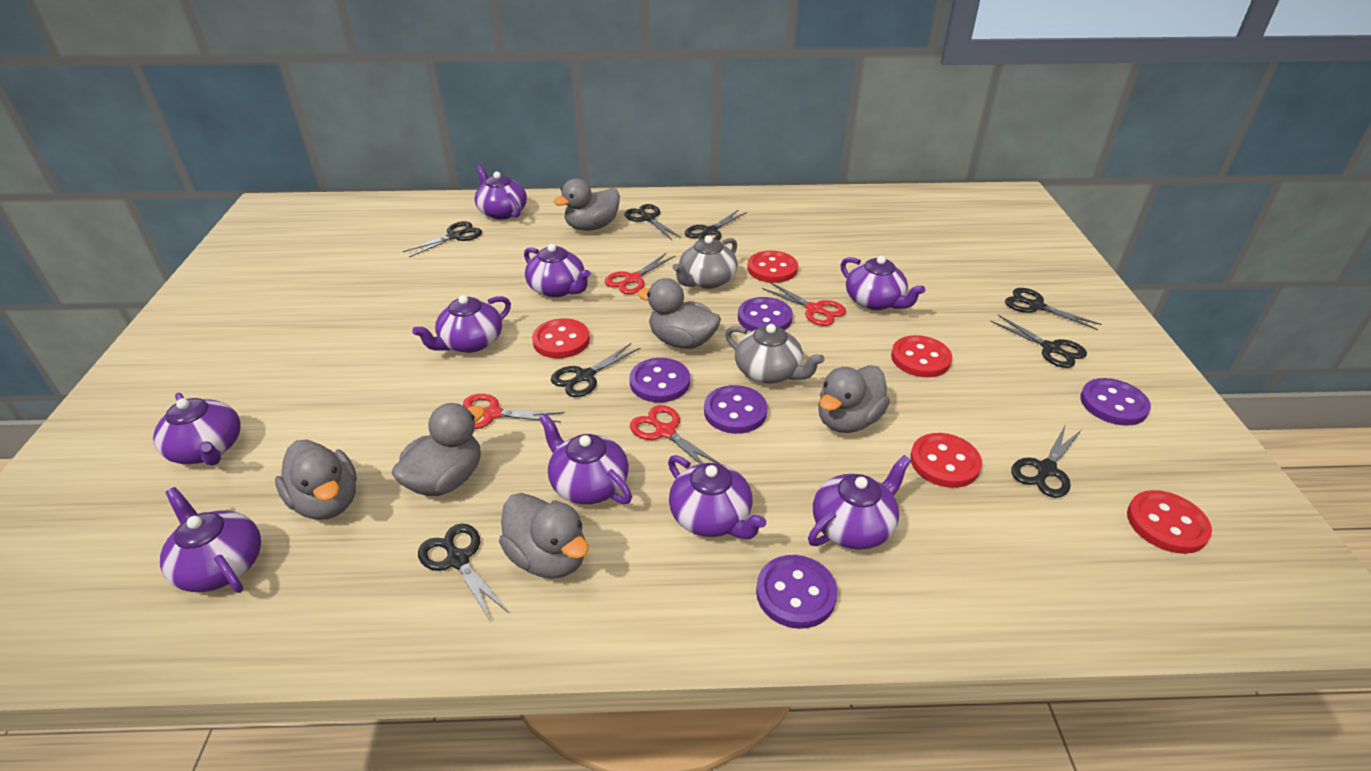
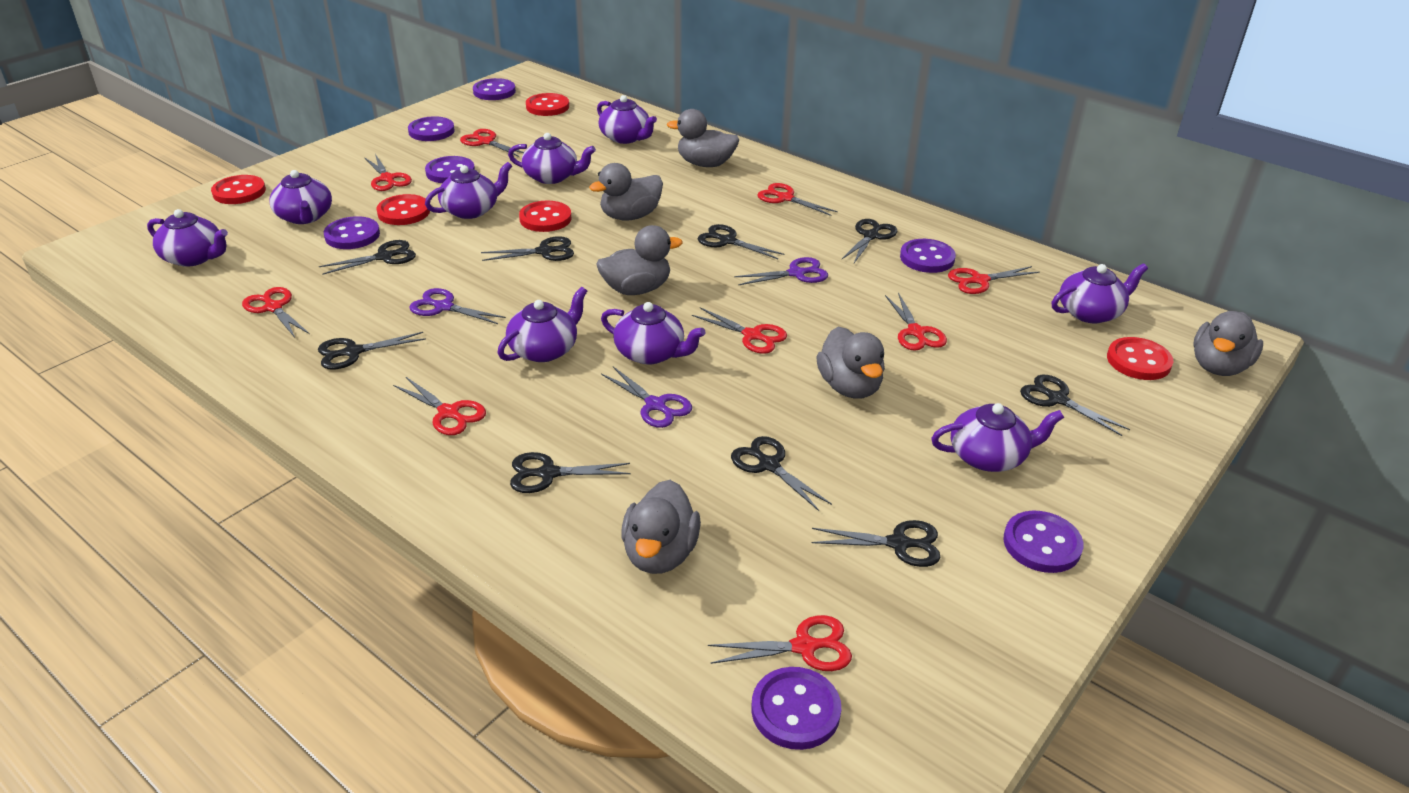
black scissors: [403,221,482,257] [418,524,509,622] [551,343,641,397] [624,204,682,240] [685,209,747,241] [990,315,1087,368] [1005,288,1102,330] [1011,424,1081,498] = 8 -> [318,332,426,369] [319,240,416,275] [481,236,574,261] [510,452,630,493] [698,224,784,259] [731,436,832,511] [812,520,940,567] [842,219,897,263] [1020,375,1130,436] = 9
grey teapot: [673,236,738,289] [725,324,825,383] = 2 -> none = 0
purple button: [629,358,690,402] [704,385,767,434] [738,297,793,331] [756,555,837,629] [1080,378,1151,426] = 5 -> [324,216,380,249] [408,116,455,141] [425,156,475,183] [473,78,516,100] [751,667,841,750] [900,239,956,273] [1003,511,1083,573] = 7
purple scissors: none = 0 -> [409,288,506,324] [601,367,692,428] [734,257,828,285] = 3
red scissors: [463,394,565,429] [605,253,675,294] [630,405,721,464] [762,282,846,326] = 4 -> [242,287,310,338] [364,154,412,191] [393,377,486,435] [460,129,524,157] [692,307,787,354] [708,615,852,671] [757,183,838,216] [885,293,947,351] [948,266,1039,294] = 9

